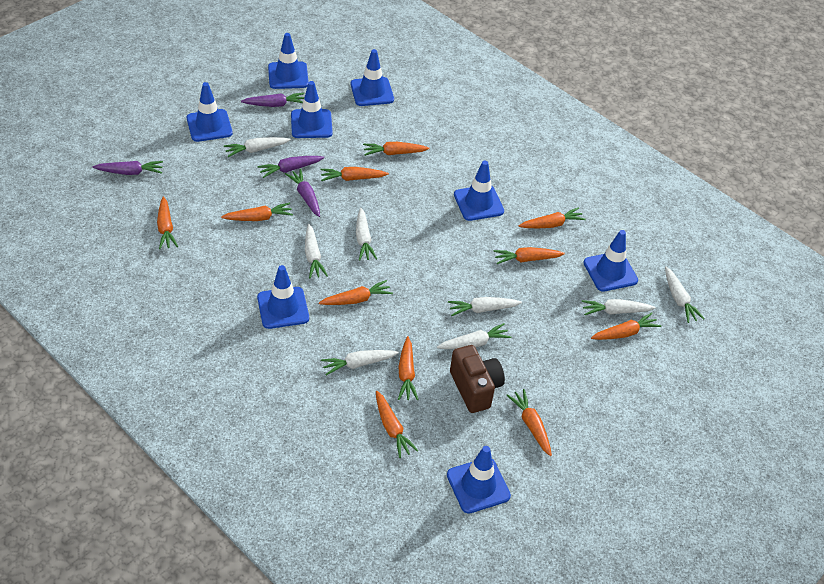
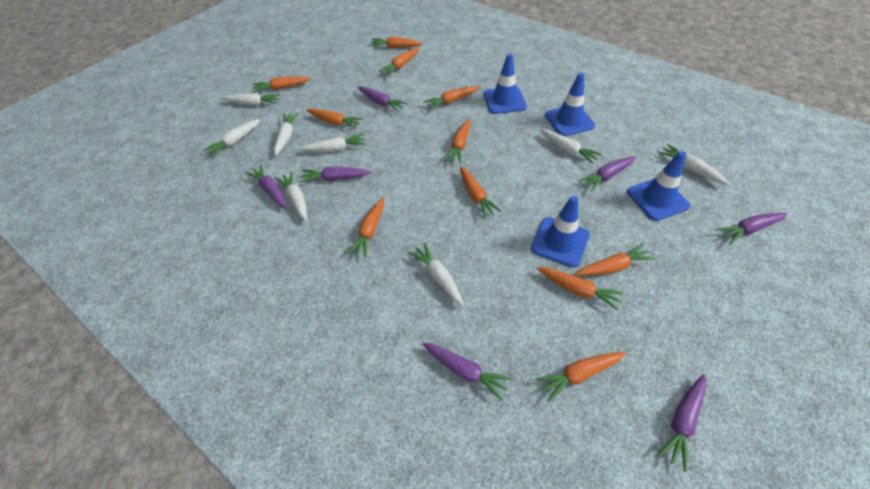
blue traffic cone: [187,82,233,142] [257,265,309,329] [268,33,309,89] [291,81,333,138] [351,49,394,106] [447,446,511,514] [454,161,504,221] [583,230,638,292] = 8 -> [484,54,527,114] [531,196,590,267] [545,73,595,136] [627,151,690,221] = 4
brown camera: [450,345,505,413] = 1 -> none = 0
purple carrot: [93,161,163,175] [241,93,304,107] [257,156,324,178] [285,169,320,217] = 4 -> [245,165,286,208] [300,166,371,183] [358,86,407,112] [422,342,512,401] [578,157,636,192] [657,374,707,472] [716,213,788,245] = 7

